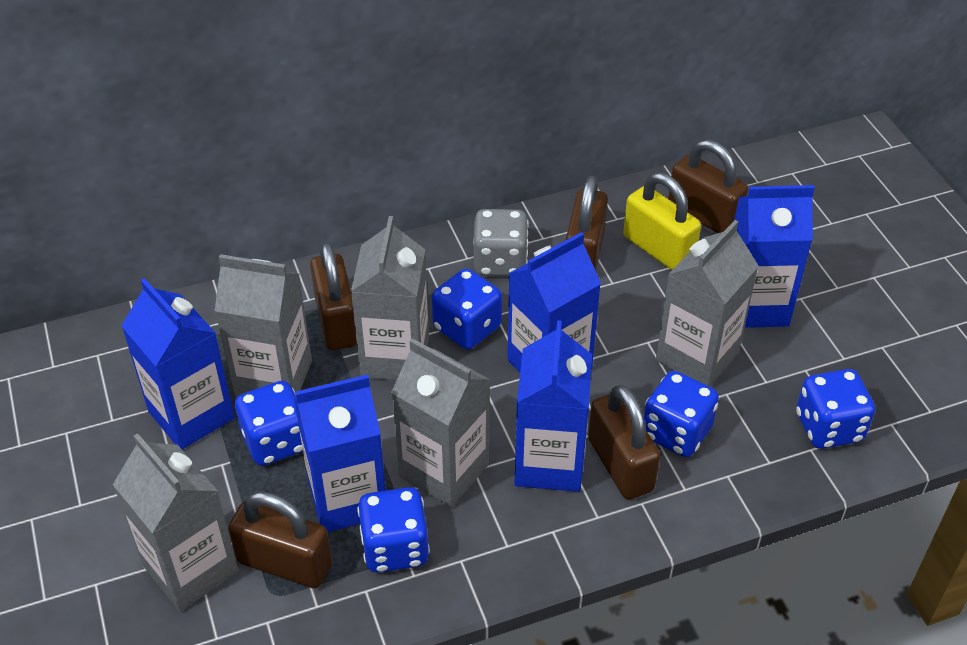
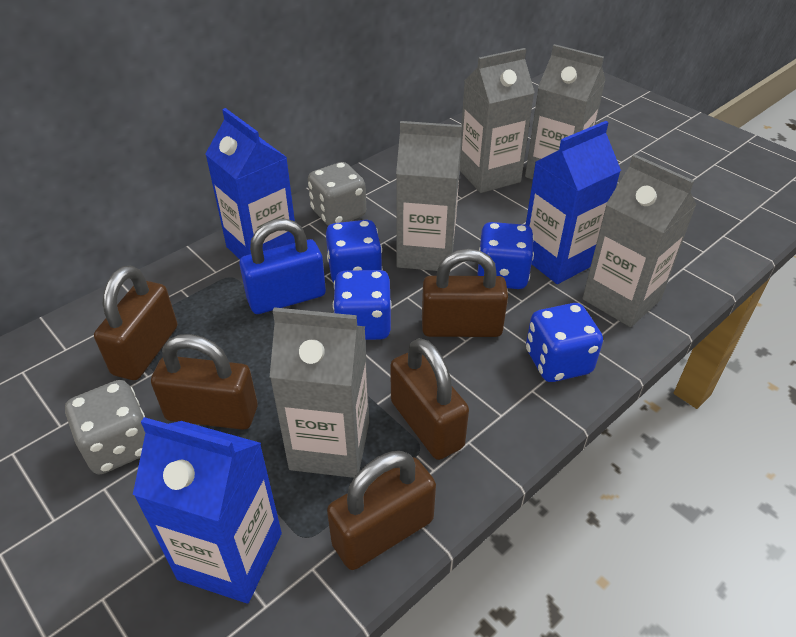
blue carton: [121,278,235,449] [293,374,386,532] [507,232,601,372] [515,320,592,492] [735,185,815,328] = 5 -> [133,417,282,604] [205,108,295,259] [526,121,621,284] = 3
blue dice: [235,381,303,466] [357,487,430,573] [432,269,502,349] [644,371,719,457] [796,369,875,449] = 5 -> [326,220,383,283] [333,270,392,340] [477,222,534,289] [526,303,603,382] = 4
blue padlock: none = 0 -> [239,219,326,314] = 1
grey dice: [473,209,529,276] = 1 -> [65,380,145,474] [308,162,366,226] = 2
yellow padlock: [623,173,701,270] = 1 -> none = 0

